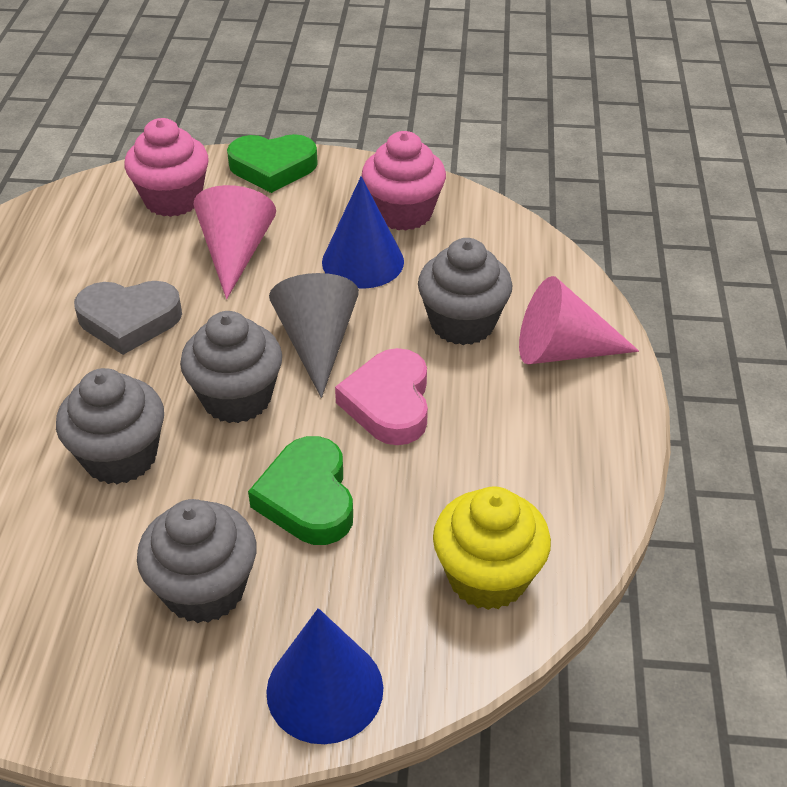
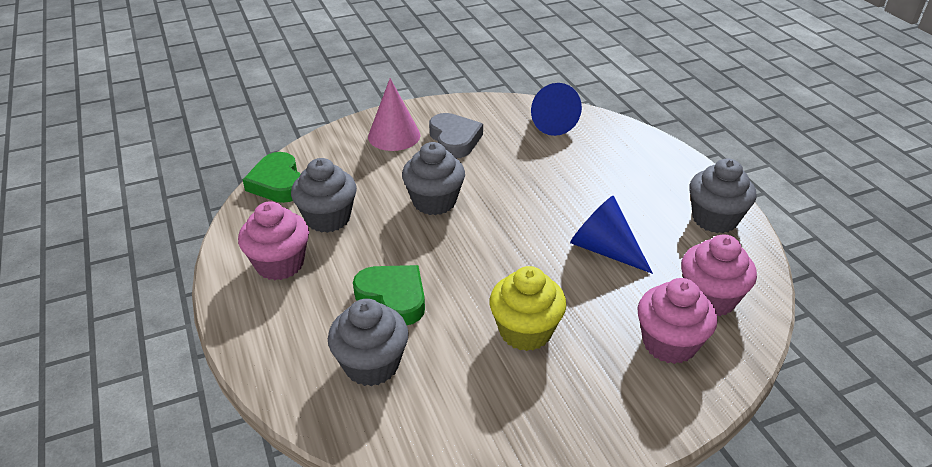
grey cone: [269,273,359,398] = 1 -> none = 0
pink cone: [193,185,276,299] [519,276,639,364] = 2 -> [368,78,420,151] = 1
pink cupcake: [124,118,209,217] [362,131,446,231] = 2 -> [238,201,309,280] [637,278,717,364] [681,234,757,316] = 3
pink heart: [335,348,428,445] = 1 -> none = 0

